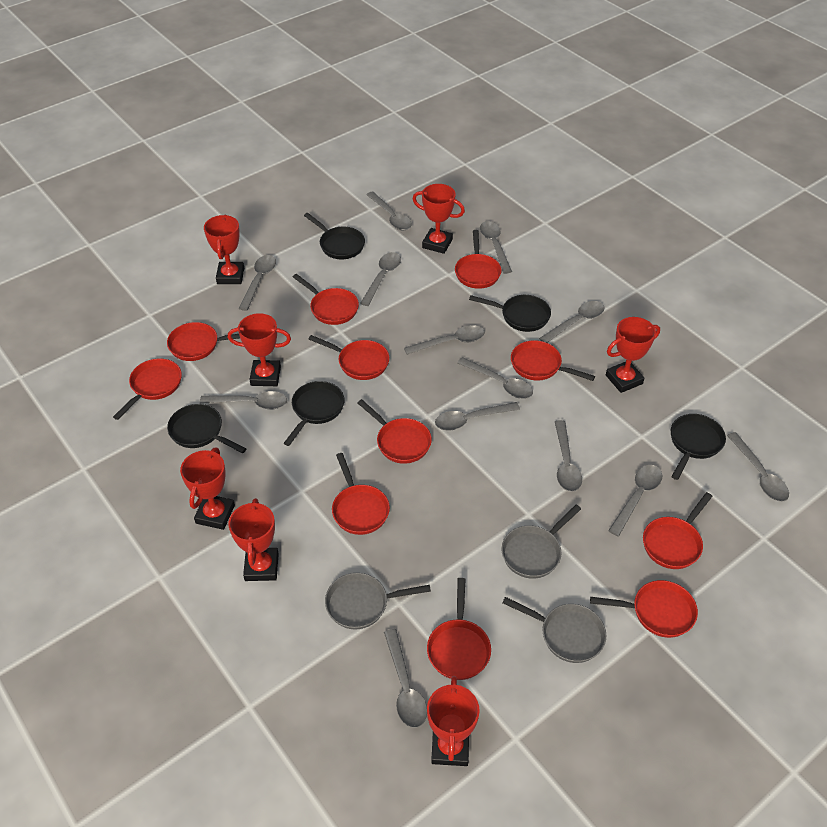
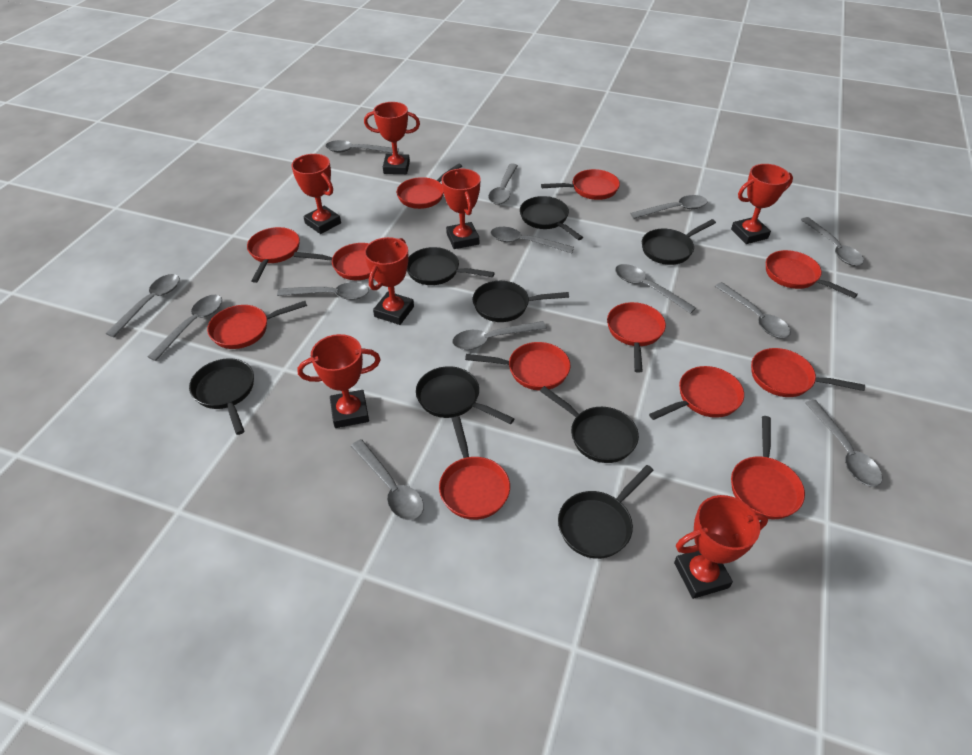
black pan: [167,404,246,453] [284,381,344,446] [304,213,365,259] [469,295,551,332] [671,414,726,480] = 5 -> [189,358,254,435] [407,247,495,285] [416,366,515,424] [473,281,569,322] [520,196,583,240] [540,386,639,463] [558,465,654,559] [642,219,716,265] = 8
grey pan: [325,573,431,630] [502,505,581,579] [502,597,606,663] = 3 -> none = 0
red pan: [113,359,182,420] [167,322,240,361] [293,274,359,325] [309,335,389,380] [332,453,390,535] [357,399,432,464] [427,578,491,680] [455,230,501,289] [511,340,595,381] [590,580,698,638] [643,492,713,569] = 11 -> [207,301,307,349] [247,227,300,283] [294,243,370,280] [397,163,462,209] [439,416,510,520] [465,342,571,391] [541,169,620,200] [607,302,666,373] [649,366,744,420] [731,416,805,519] [751,348,865,397] [766,250,858,298] = 12

